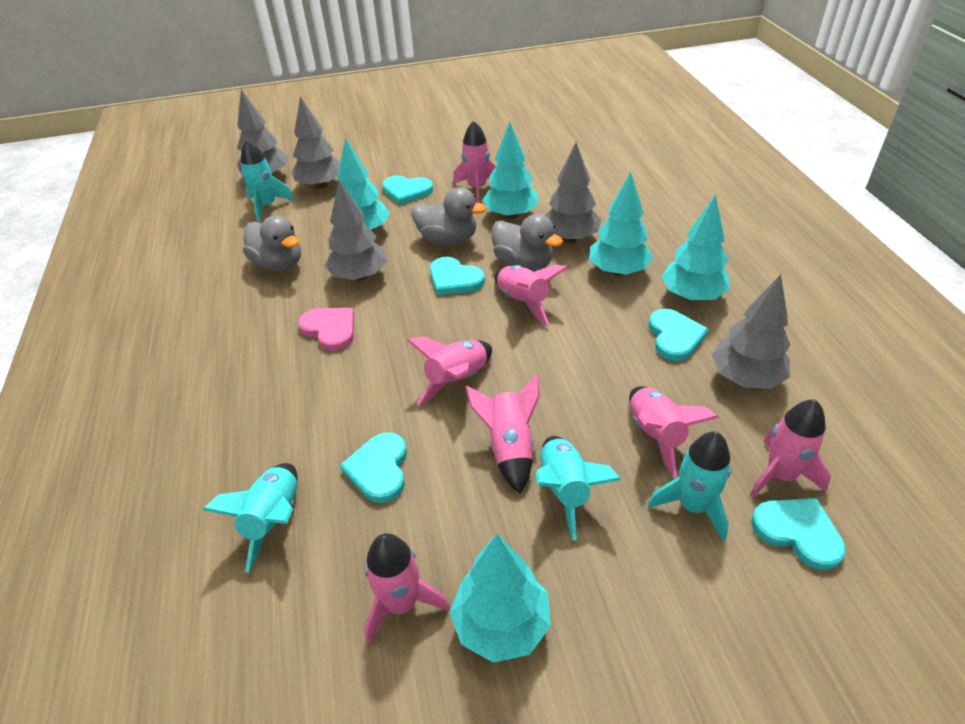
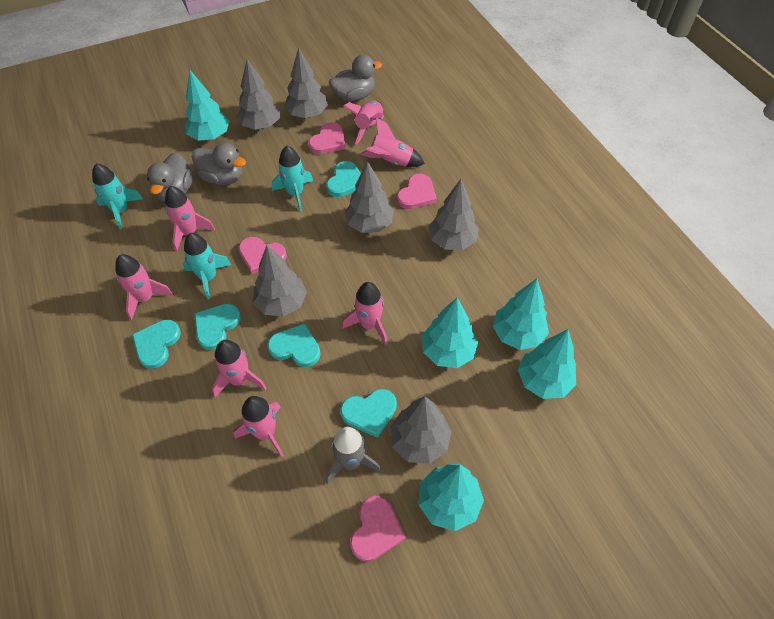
grey rocket: none = 0 -> [326,427,381,485] = 1
grey tree: [237,90,288,176] [291,96,340,189] [325,180,387,281] [545,143,601,242] [712,274,790,389] = 5 -> [237,59,280,130] [253,245,307,317] [284,48,328,118] [345,161,394,233] [390,396,452,464] [429,179,479,250] = 6
pink heart: [298,308,354,351] = 1 -> [238,237,287,274] [308,122,346,154] [350,495,406,562] [397,174,437,209] = 4
turquoise rocket: [202,463,297,573] [241,139,294,222] [535,436,621,540] [648,432,731,541] = 4 -> [92,163,143,230] [183,233,231,300] [272,146,313,211] = 3

